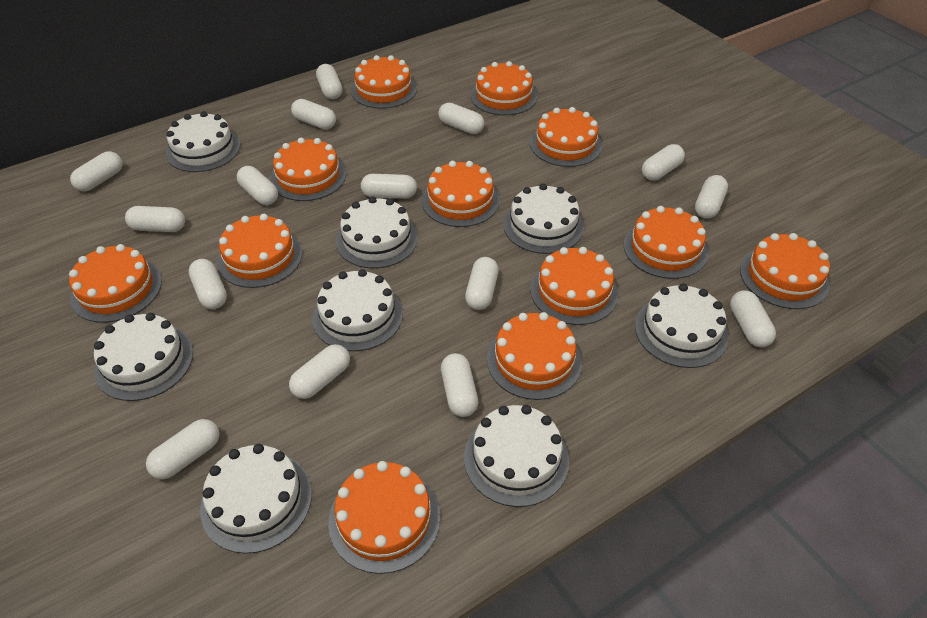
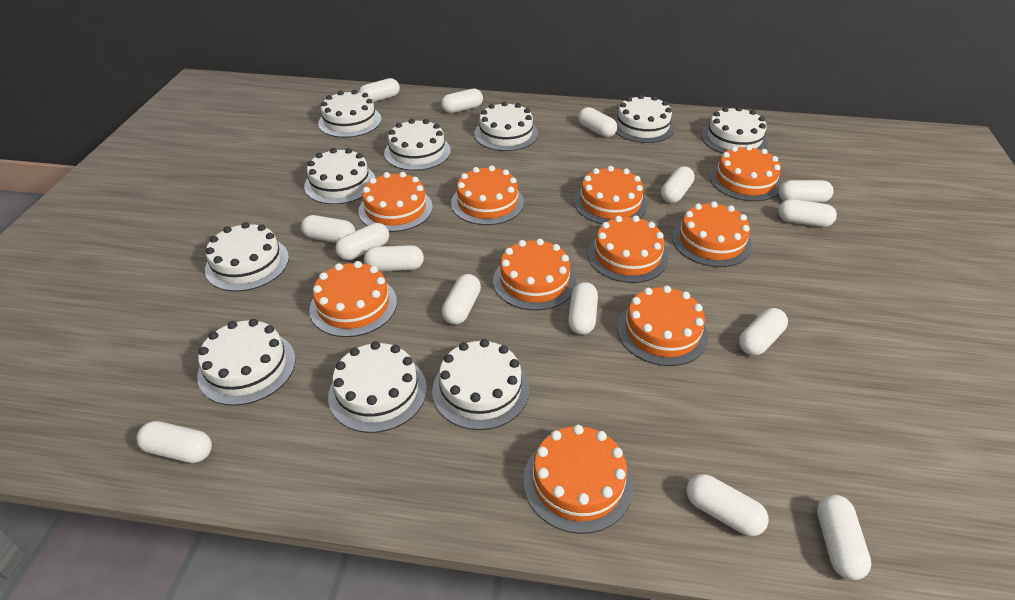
orange cake: [69,244,162,323] [217,214,302,288] [270,138,346,201] [328,461,440,574] [351,55,417,109] [422,161,500,227] [470,61,537,115] [487,312,582,400] [530,107,602,167] [530,247,618,325] [624,206,708,279] [740,233,830,309] = 12 -> [309,261,397,337] [358,172,433,232] [451,165,524,225] [493,238,576,310] [523,425,633,534] [574,166,647,224] [588,216,668,283] [617,286,708,366] [672,201,752,267] [710,145,782,201] = 10
white cake: [94,313,193,401] [166,111,240,172] [200,444,312,554] [312,269,403,351] [336,197,418,268] [464,405,569,507] [503,183,584,254] [635,283,729,368] = 8 -> [197,319,296,406] [205,222,289,292] [304,148,375,204] [318,90,381,138] [328,341,427,433] [384,119,451,171] [432,339,530,430] [474,101,538,151] [613,94,675,143] [702,106,768,154] = 10

